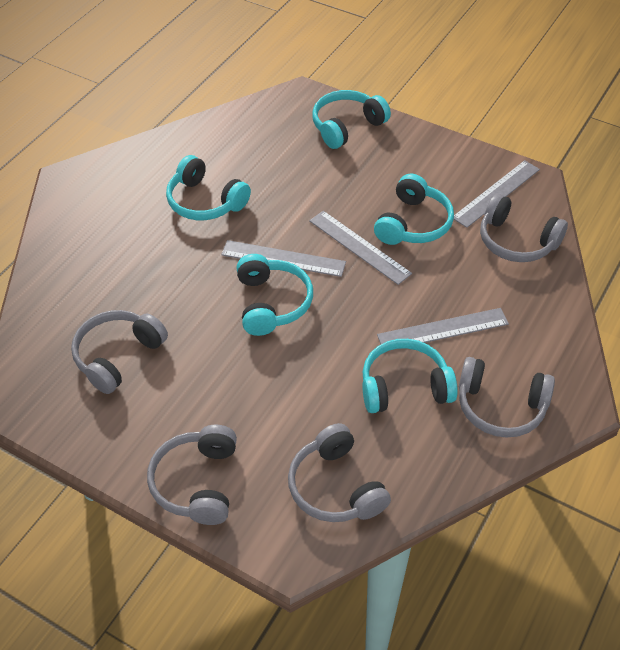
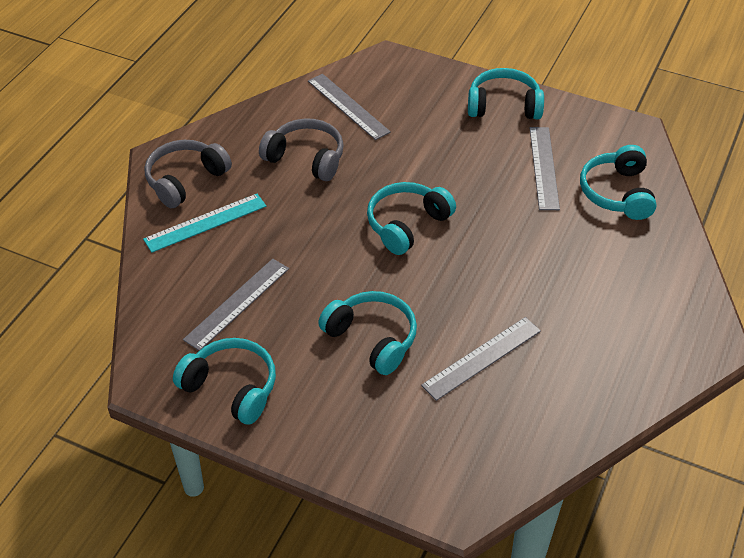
grey headphones: [71,310,168,394] [147,425,237,525] [288,423,391,522] [459,357,555,438] [480,194,568,262] = 5 -> [144,140,232,208] [259,118,344,181] = 2
turquoise ruler: none = 0 -> [143,194,266,253] = 1

